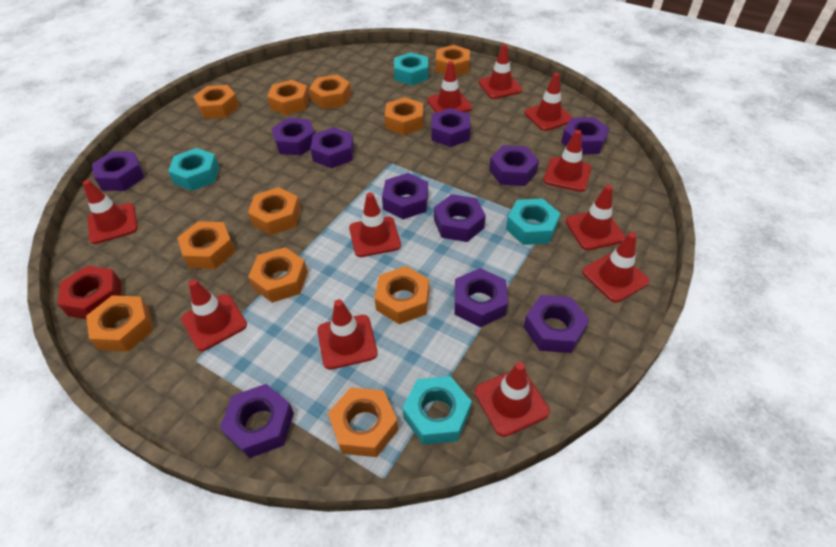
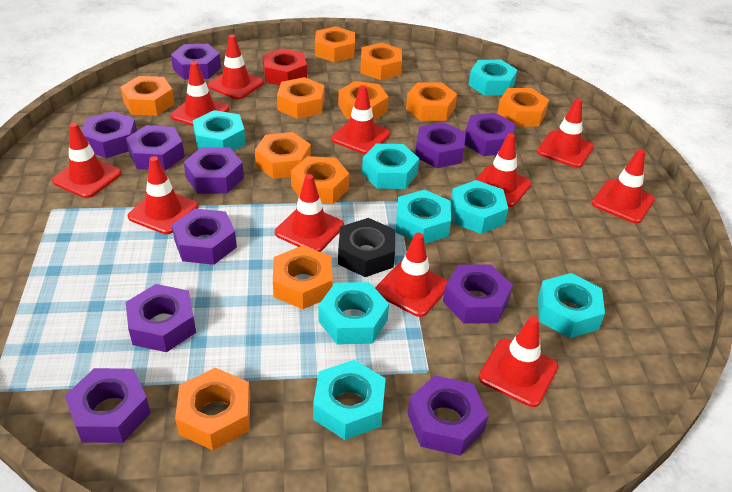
black nut: none = 0 -> [338,218,395,277] = 1
turquoise nut: [168,148,219,191] [394,52,428,85] [403,376,472,445] [506,198,561,245] = 4 -> [193,110,246,151] [313,360,386,440] [318,282,389,345] [362,144,419,189] [396,189,451,244] [451,180,508,234] [469,60,517,96] [538,273,605,338] = 8

